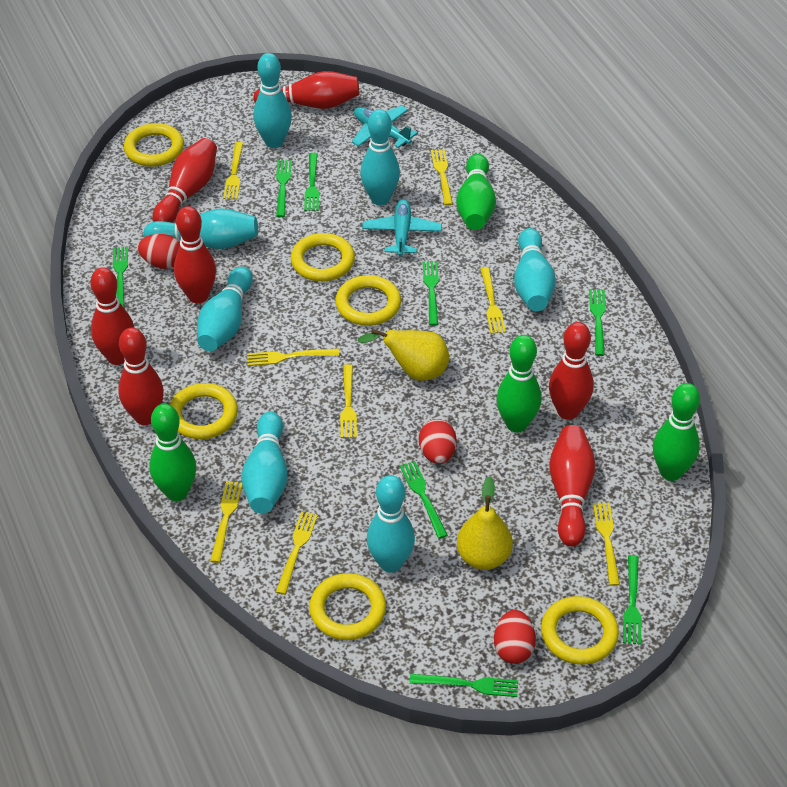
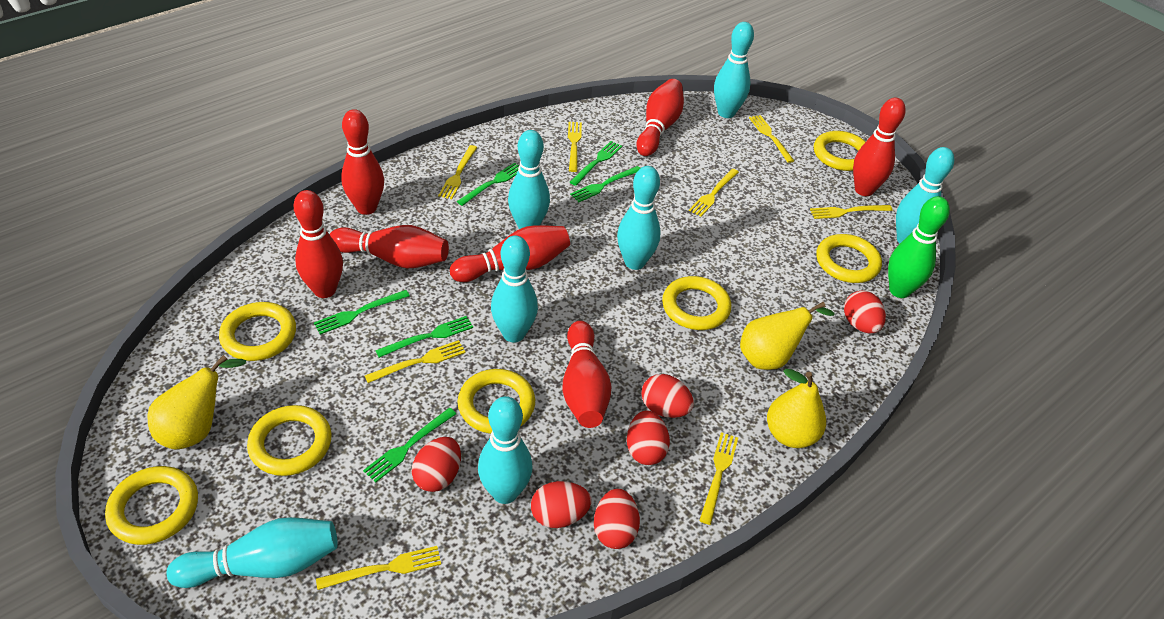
green bowling pin: [149,404,196,501] [456,154,496,230] [496,335,541,433] [653,383,700,481] = 4 -> [888,196,950,298] = 1
green fork: [113,247,128,309] [276,160,292,217] [304,153,319,211] [400,461,448,539] [410,674,518,697] [423,261,439,326] [589,289,606,356] [623,555,641,645] = 8 -> [314,290,410,335] [363,408,456,482] [375,316,473,358] [457,163,519,206] [570,141,622,186] [570,166,640,202] = 6
red egg: [138,234,180,269] [419,419,457,464] [494,610,536,664] = 3 -> [412,437,461,492] [531,481,591,528] [594,488,640,549] [627,411,670,465] [641,374,694,418] [844,290,886,333] = 6
turquoise plane: [352,105,418,148] [362,199,442,256] = 2 -> none = 0
yellow pear: [357,329,449,381] [457,476,513,570] = 2 -> [148,355,246,449] [740,302,835,370] [767,369,826,448] = 3
yellow ring: [124,123,184,167] [170,383,238,439] [291,233,355,281] [309,573,386,640] [335,275,401,326] [541,596,619,665] = 6 -> [105,466,198,545] [219,302,296,361] [247,405,332,476] [458,369,535,434] [662,276,731,330] [814,131,865,171] [816,234,882,283] = 7

